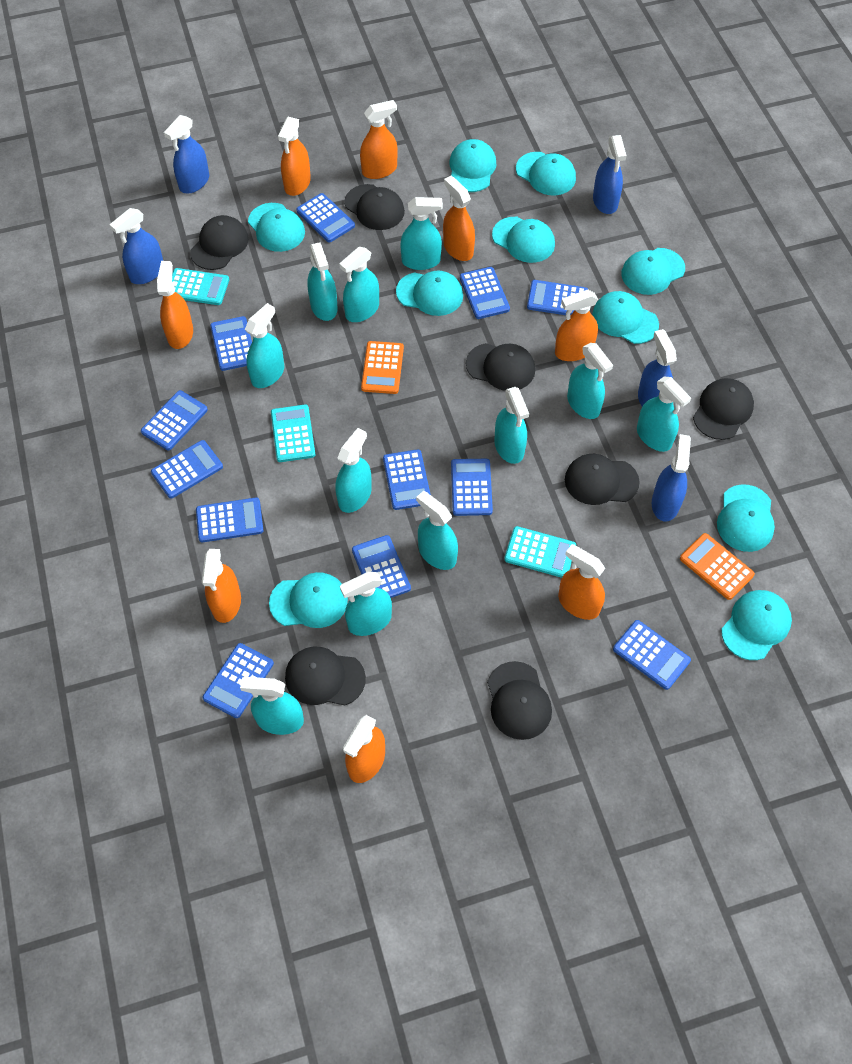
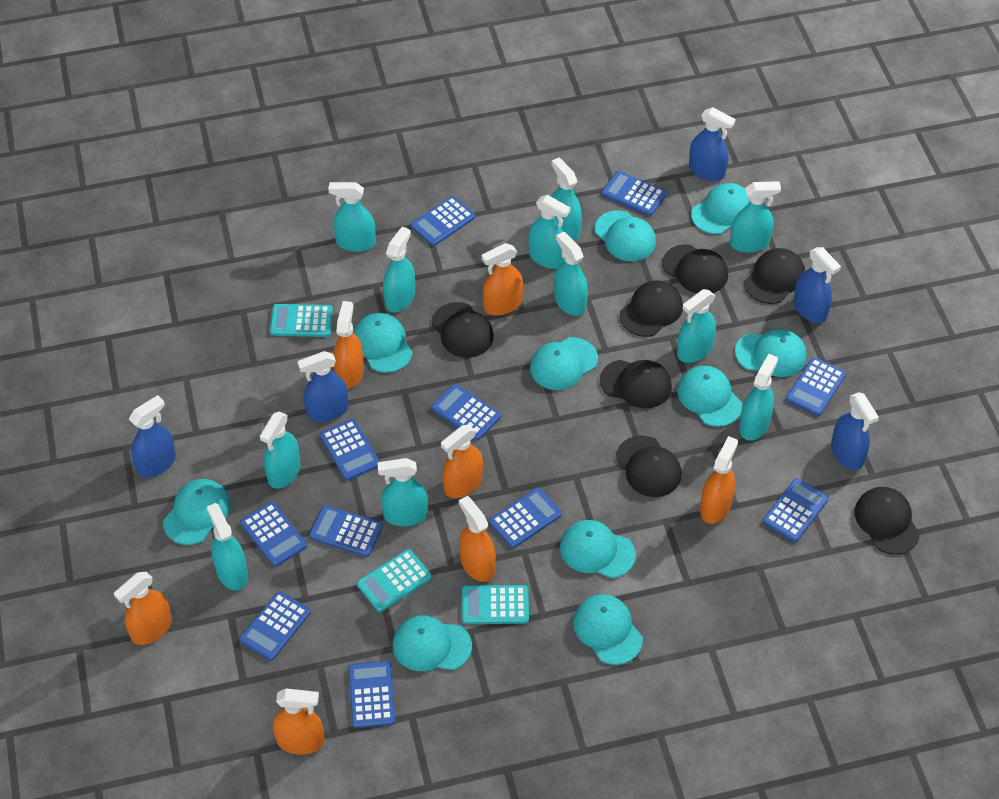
blue calculator: [141,390,208,451] [151,440,223,499] [196,498,263,542] [203,643,274,718] [210,316,252,371] [296,193,355,242] [352,535,411,598] [383,449,431,510] [451,459,493,516] [460,267,510,319] [527,280,588,315] [613,620,691,690] = 12 -> [239,591,311,661] [240,502,307,567] [309,505,383,557] [320,419,380,481] [349,661,395,728] [411,196,475,246] [431,384,501,440] [489,488,562,548] [602,171,667,216] [763,478,829,542] [786,357,846,416] = 11
orange calculator: [361,341,404,394] [680,533,755,600] = 2 -> none = 0
orange spray bottle: [157,261,193,349] [202,549,241,623] [278,117,311,196] [343,715,385,783] [360,100,398,179] [443,176,475,261] [555,290,598,361] [558,544,605,620] = 8 -> [114,572,172,645] [273,688,325,755] [333,301,364,389] [441,425,483,498] [459,496,496,582] [482,243,523,316] [700,436,738,524] = 7

